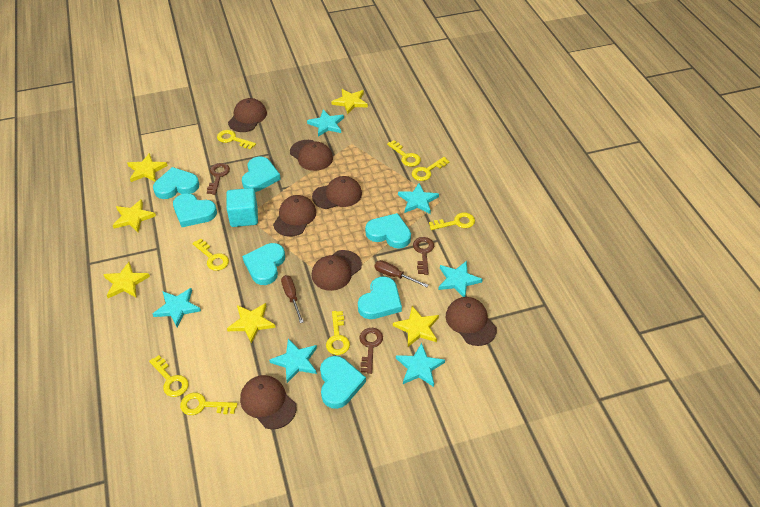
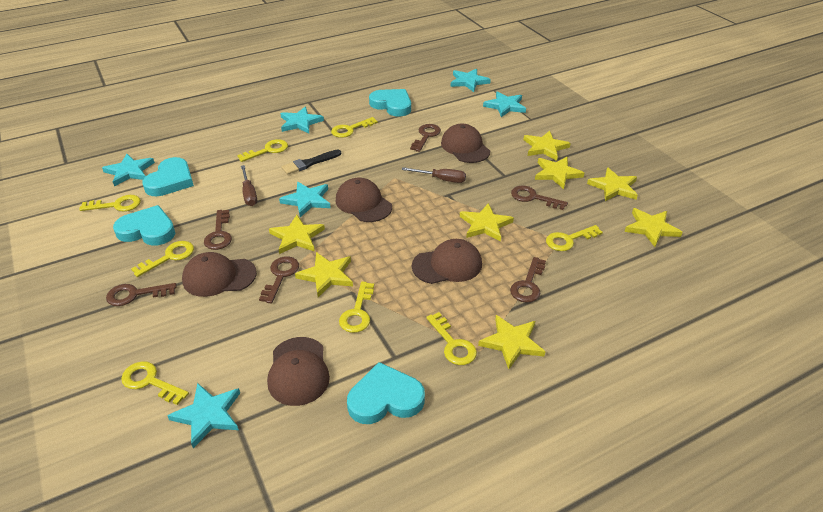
black brush: none = 0 -> [281,149,341,175] = 1
brown cap: [228,98,267,132] [240,375,297,429] [273,195,316,237] [290,140,333,171] [311,250,362,291] [312,176,362,209] [446,297,497,346] = 7 -> [182,252,257,297] [267,337,330,406] [335,178,392,222] [412,239,482,284] [441,124,490,163] = 5
brown key: [207,163,230,195] [360,328,383,374] [413,237,434,275] = 3 -> [106,283,177,306] [204,210,232,250] [259,256,299,304] [410,124,441,152] [510,257,546,303] [511,186,568,210] = 6
turquoise cube: [227,188,258,227] = 1 -> none = 0
turquoise heart: [153,167,199,199] [173,193,217,227] [242,157,281,192] [242,243,285,285] [320,356,366,409] [358,277,402,319] [365,213,411,248] = 7 -> [113,205,175,246] [142,157,194,196] [347,362,425,424] [369,89,411,117] = 4
yellow star: [103,262,150,298] [113,199,156,232] [127,153,168,182] [227,303,276,344] [331,89,368,114] [393,306,439,347] = 6 -> [269,215,325,254] [295,252,353,297] [460,203,514,242] [478,315,545,369] [524,131,571,161] [535,157,584,189] [587,168,638,201] [624,208,683,247] = 8

